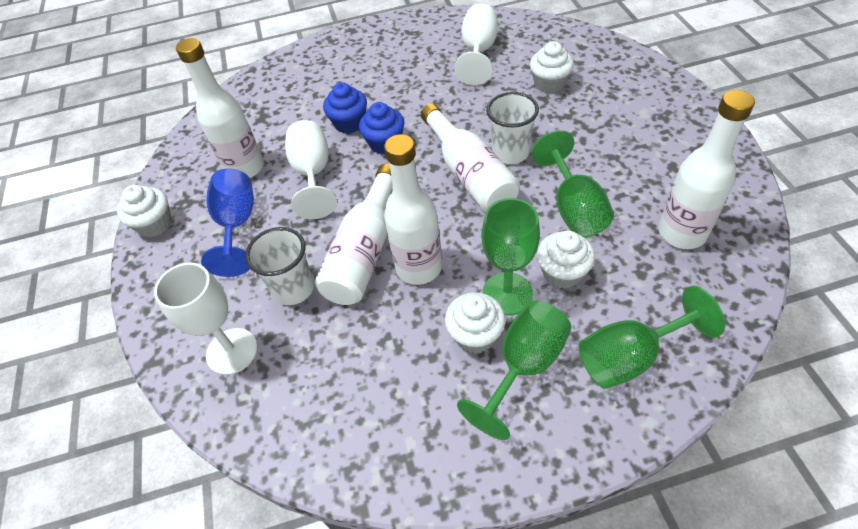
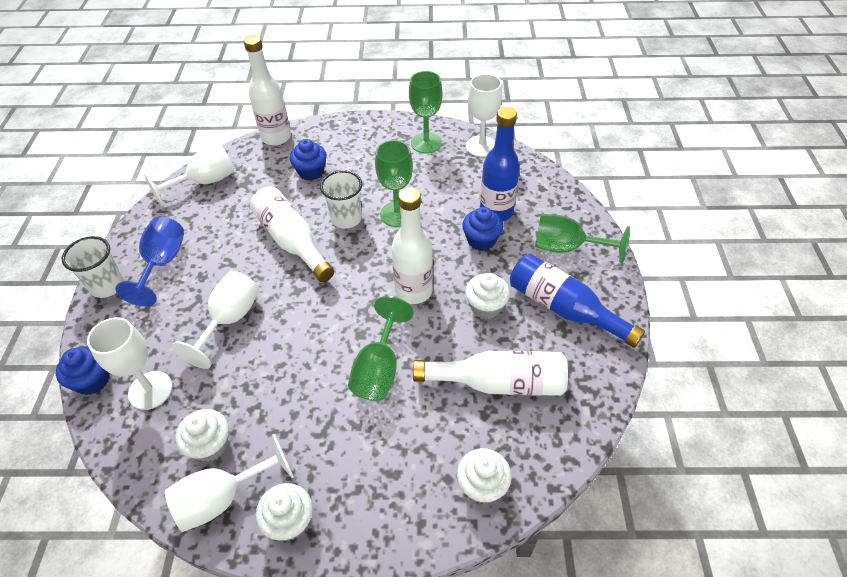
blue bottle: none = 0 -> [480,107,520,222] [510,254,645,348] = 2
blue cupcake: [323,82,367,134] [359,102,405,154] = 2 -> [56,346,110,395] [290,139,327,181] [462,207,503,251] = 3
white bottle: [176,38,264,178] [315,164,393,305] [384,134,442,285] [421,103,520,212] [658,90,755,249] = 5 -> [244,35,291,146] [250,187,334,282] [391,187,433,304] [413,351,568,396] = 4
white goblet: [154,263,258,375] [285,120,337,219] [454,4,498,85] = 3 -> [87,317,172,410] [144,144,234,206] [165,434,294,532] [172,271,259,369] [466,74,502,157] = 5

